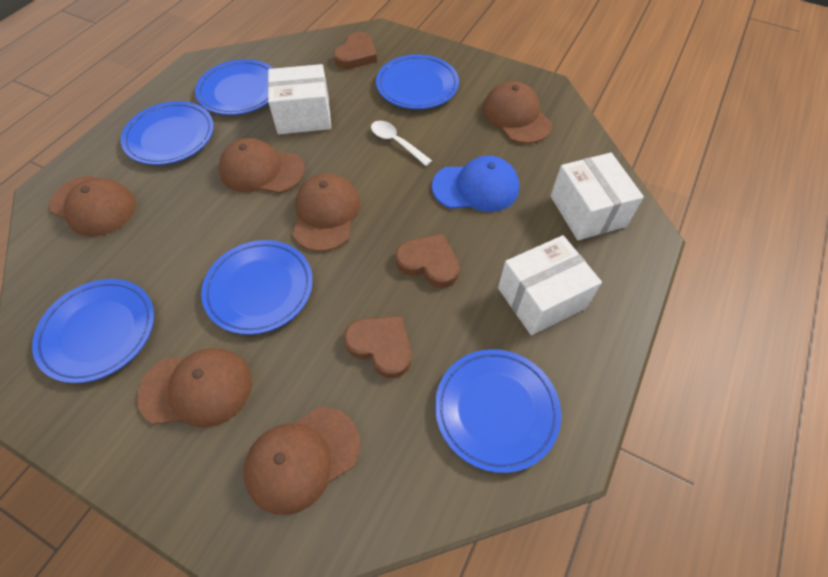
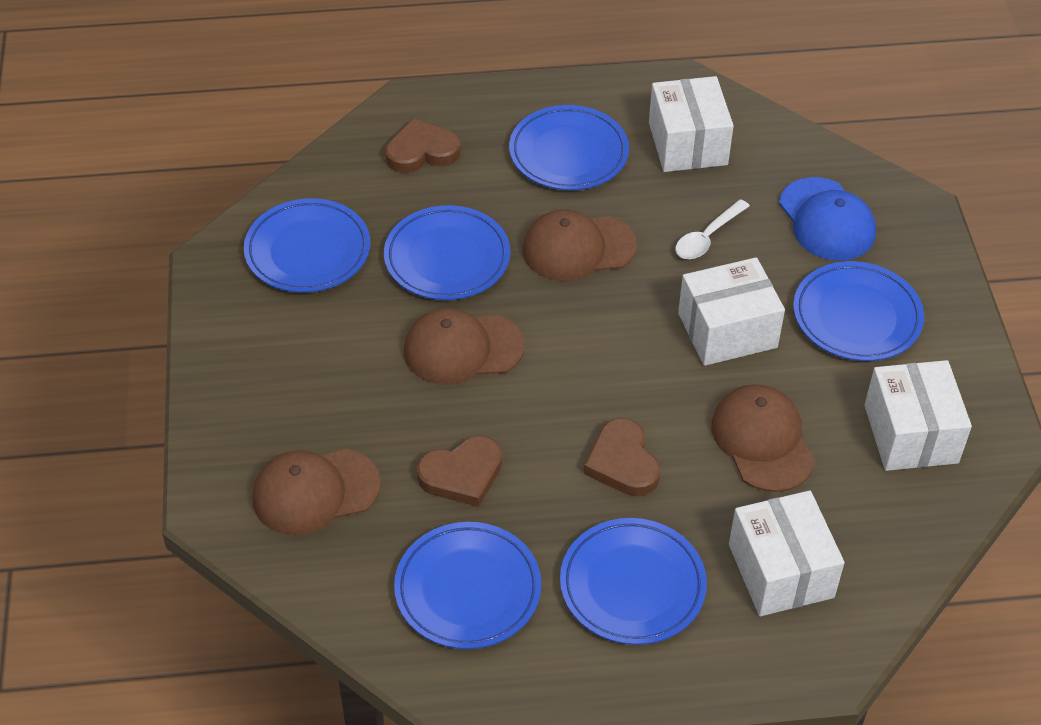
brown cap: [49,176,136,237] [137,348,252,428] [219,138,305,193] [243,407,360,515] [292,173,360,252] [483,81,552,144] = 6 -> [252,449,381,536] [404,308,524,385] [522,209,637,281] [711,384,815,492] = 4
white box: [268,64,331,134] [498,235,602,335] [551,153,644,240] = 3 -> [649,76,734,172] [678,257,785,366] [729,490,845,616] [864,360,972,471] = 4

